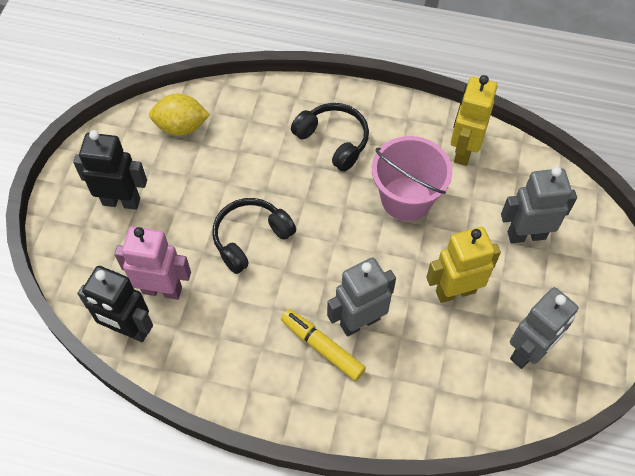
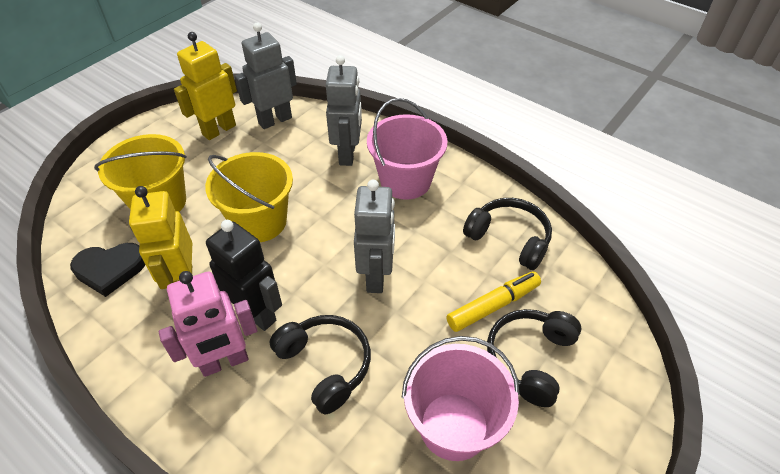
black headphones: [212,198,296,274] [291,103,369,172] = 2 -> [270,315,371,415] [463,198,552,270] [487,309,581,407] = 3
black heart: none = 0 -> [70,243,145,297] = 1
black robot: [73,130,147,210] [77,266,153,342] = 2 -> [206,220,282,331] = 1
pink bucket: [372,136,452,221] = 1 -> [367,98,448,200] [402,336,520,461] = 2
yellow bucket: none = 0 -> [94,134,187,212] [205,152,293,242] = 2
yellow lemon: [149,94,210,136] = 1 -> none = 0

